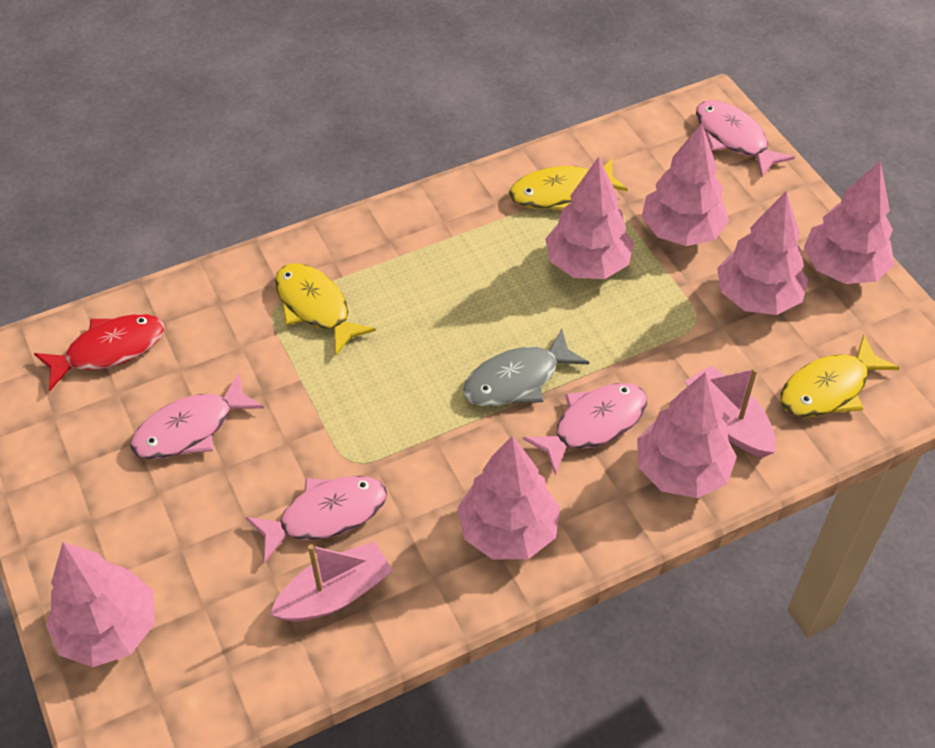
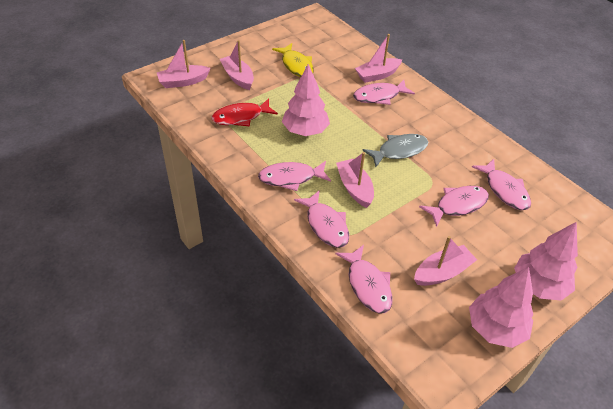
pink boat: [270,542,393,622] [685,365,776,458] = 2 -> [157,40,210,88] [220,40,254,90] [336,152,374,208] [355,34,402,83] [414,236,477,286] = 5
pink fish: [130,373,264,459] [246,476,387,563] [523,383,647,475] [696,100,795,177] = 4 -> [258,161,331,191] [294,190,349,248] [335,245,393,314] [353,80,415,105] [419,186,489,227] [472,159,531,210] = 6
pink tree: [46,542,155,667] [458,436,560,560] [545,157,634,279] [637,372,737,498] [642,123,729,246] [717,191,808,315] [804,161,894,284] = 7 -> [282,64,330,136] [469,267,533,348] [514,222,578,301] = 3
yellow fish: [275,263,376,355] [509,159,628,211] [781,334,899,417] = 3 -> [272,43,314,77] = 1

